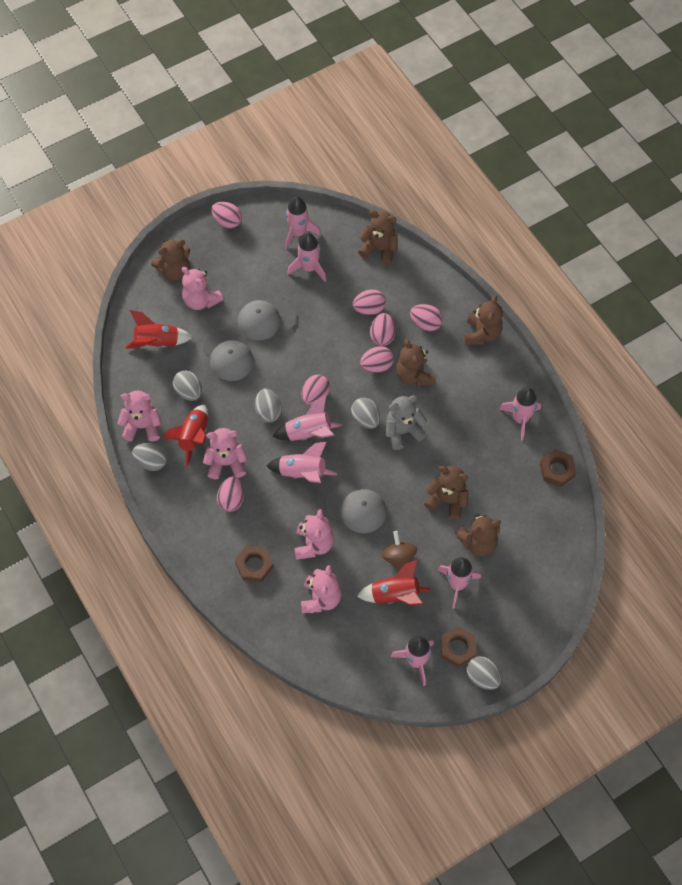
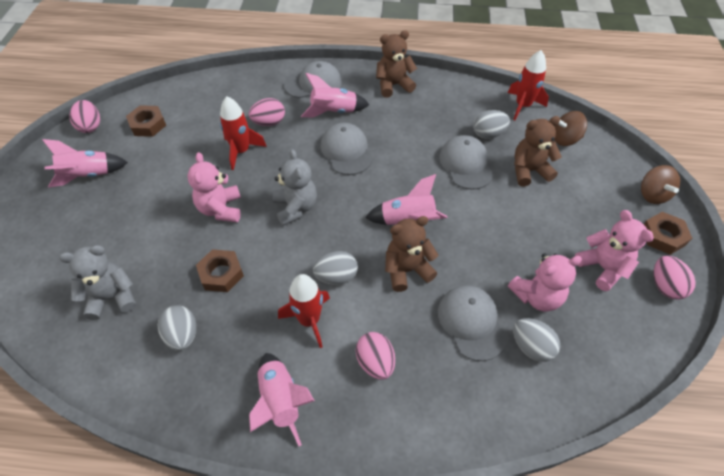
brown spinning top: [382,531,417,571] = 1 -> [554,111,587,146] [641,165,680,204] = 2
brown teddy bear: [151,239,190,281] [358,210,398,265] [396,339,435,386] [424,466,468,520] [455,514,501,556] [464,295,503,345] = 6 -> [376,30,417,98] [385,216,438,292] [514,116,562,186] = 3
grey cap: [203,330,254,381] [238,300,296,340] [326,484,387,533] = 3 -> [284,61,342,98] [321,123,372,175] [438,285,507,361] [439,135,493,190] = 4
grey egg: [132,443,167,471] [173,371,202,401] [255,389,281,422] [351,398,380,429] [467,656,501,690] = 5 -> [158,305,196,351] [313,251,358,285] [473,110,510,139] [513,318,560,362] = 4
grey teddy bear: [386,395,427,450] = 1 -> [59,245,136,320] [273,149,317,226] = 2
pink egg: [211,202,242,229] [217,476,244,512] [302,375,330,405] [352,290,386,315] [360,346,394,373] [370,313,396,346] [410,304,443,331] = 7 -> [69,100,100,133] [249,98,285,126] [356,332,395,380] [654,256,696,300] = 4
pink rocket: [266,442,337,483] [272,396,342,441] [285,197,321,249] [287,233,326,282] [391,636,434,686] [437,557,481,609] [499,387,541,441] = 7 -> [42,139,128,187] [249,353,315,446] [301,73,369,117] [365,174,447,225] = 4
pink teddy bear: [118,391,162,441] [182,267,224,310] [203,428,248,479] [294,509,334,560] [301,565,342,613] = 5 -> [187,152,241,222] [508,253,582,312] [575,210,654,291] = 3

